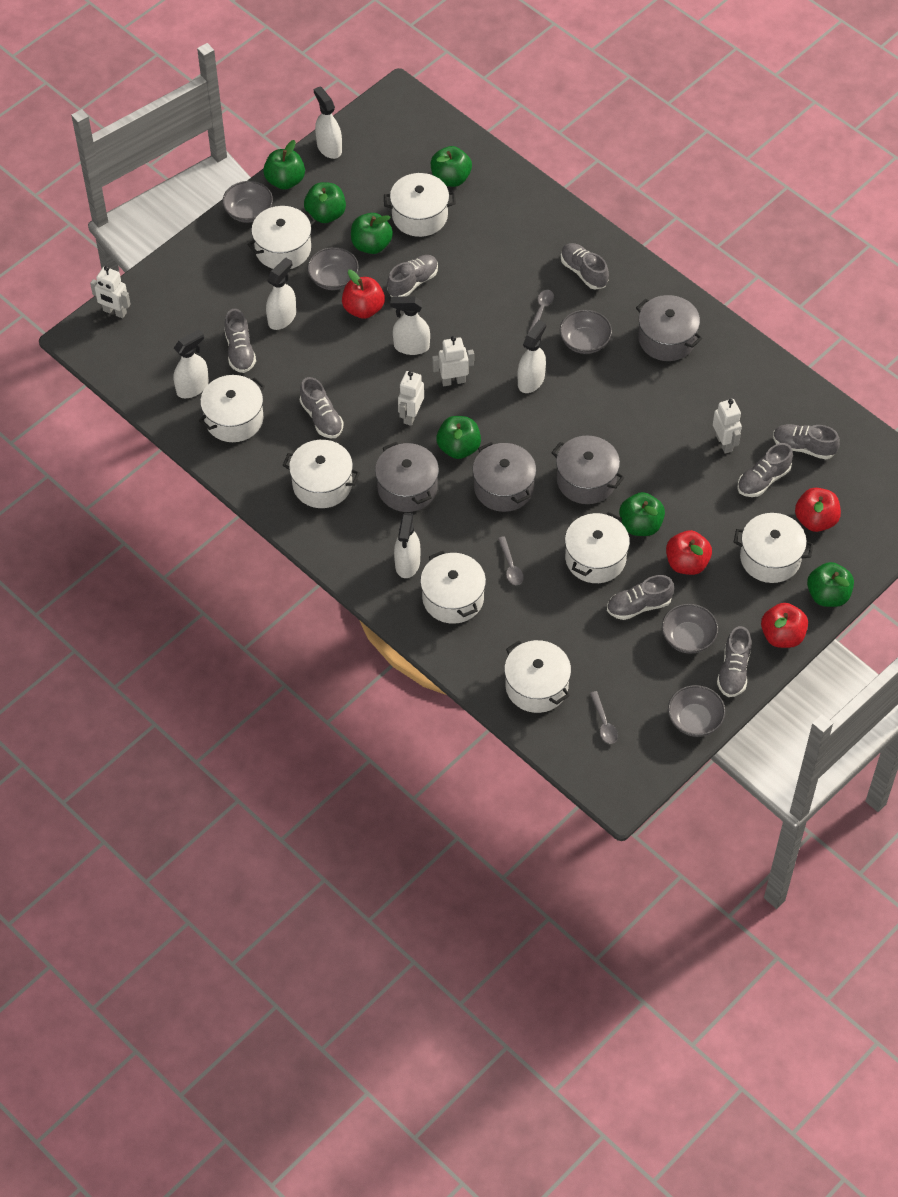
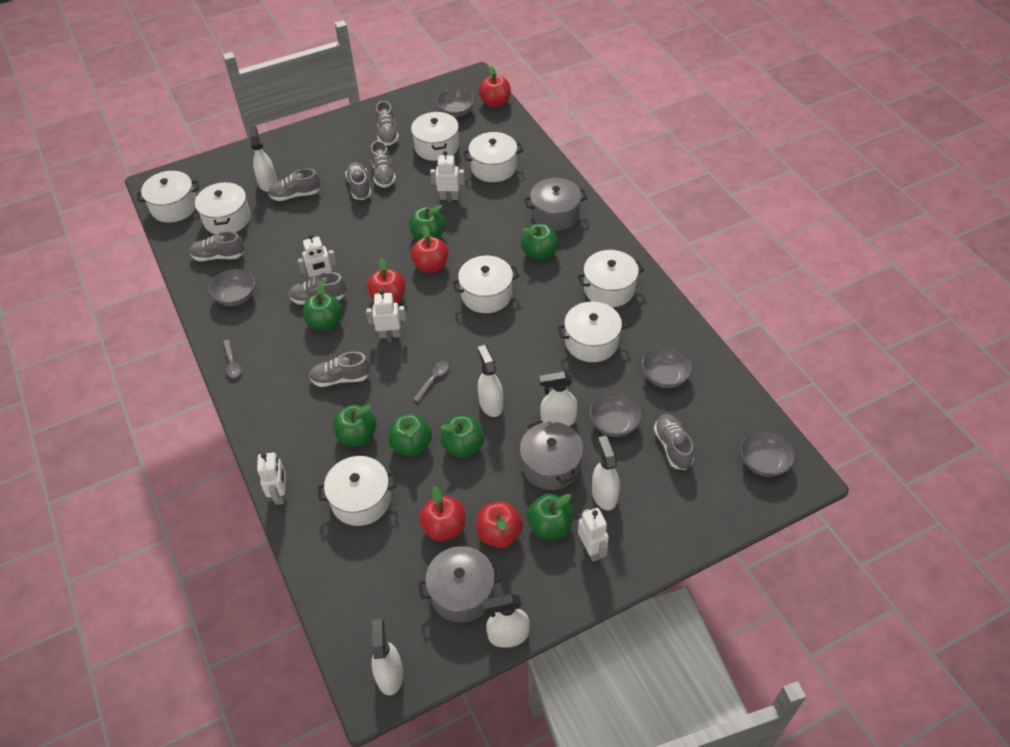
grey pot: [375,442,439,512] [473,442,536,512] [551,435,624,504] [636,295,702,361] = 4 -> [418,546,503,623] [520,420,583,490] [524,178,587,231] = 3
grey spoon: [498,536,524,585] [528,290,554,333] [590,691,618,744] = 3 -> [223,340,241,378] [413,361,449,402] = 2
red apple: [342,270,385,319] [666,530,712,575] [761,603,808,648] [795,488,841,532] = 4 -> [367,258,406,303] [411,226,448,273] [419,486,465,541] [476,502,523,548] [479,66,511,108] = 5
white robot: [90,266,131,318] [398,371,424,426] [432,336,474,386] [713,399,742,454] = 4 -> [257,453,286,505] [298,234,337,279] [366,290,407,339] [430,151,465,200] [578,508,609,562] = 5

